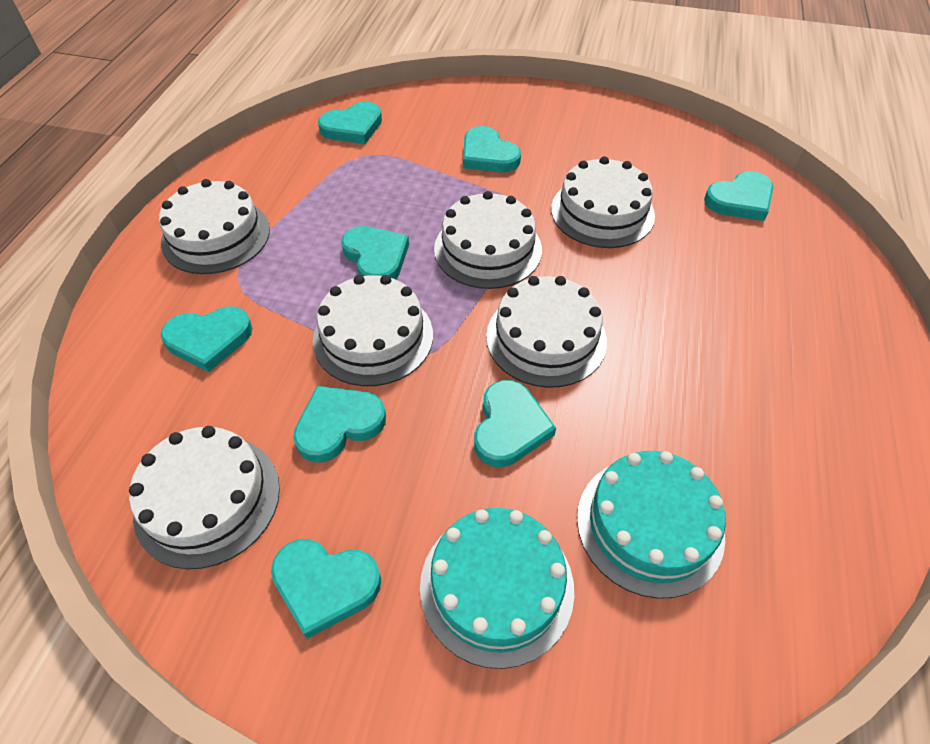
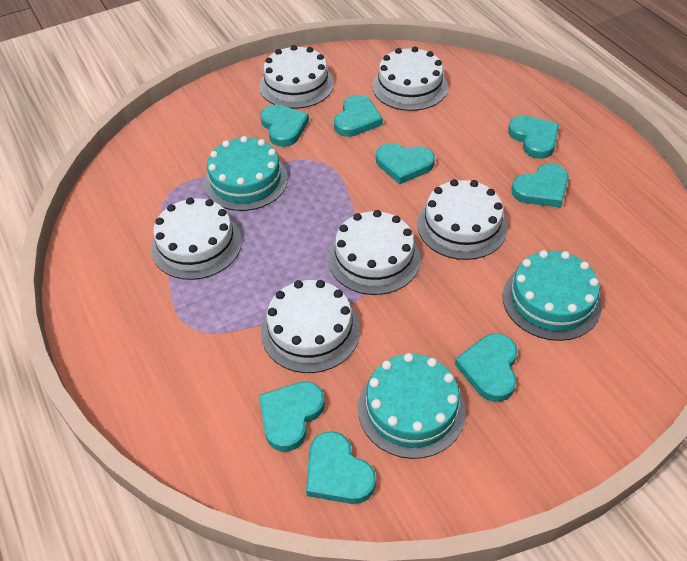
turquoise cake: [420,508,574,669] [577,451,726,599] = 2 -> [204,136,288,211] [358,353,466,459] [503,250,602,341] = 3

